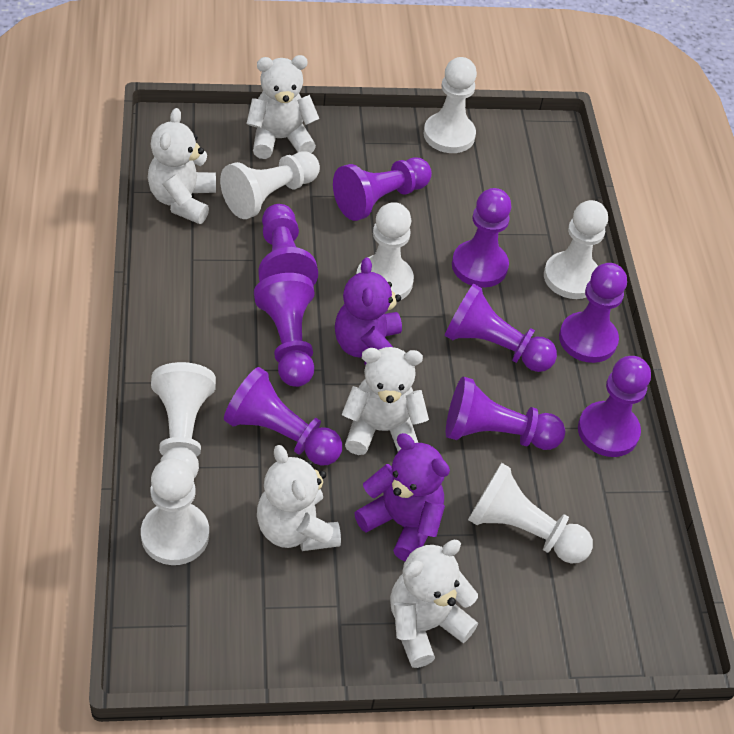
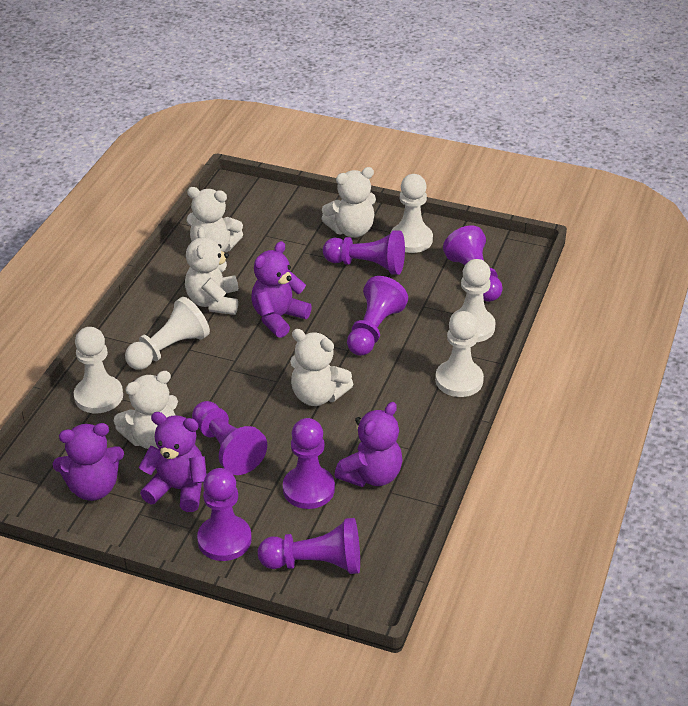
purple pawn: [224,367,342,466] [254,273,315,387] [258,204,318,286] [333,158,432,221] [444,284,557,372] [446,377,565,450] [452,188,511,288] [559,263,627,363] [578,356,651,457] = 9 -> [192,401,267,475] [197,468,252,561] [258,518,360,574] [283,418,335,509] [323,230,405,275] [347,276,408,356] [443,226,503,302] = 7
purple teddy bear: [335,257,402,365] [354,433,450,561] = 2 -> [53,423,124,501] [139,412,207,512] [252,241,312,338] [335,402,403,487] = 4
white pawn: [141,459,209,565] [151,362,216,478] [220,151,320,219] [357,202,414,300] [423,57,477,153] [468,463,593,564] [544,200,608,299] = 7 -> [74,327,123,413] [125,297,210,370] [391,174,433,253] [435,311,484,397] [450,259,496,342] = 5

